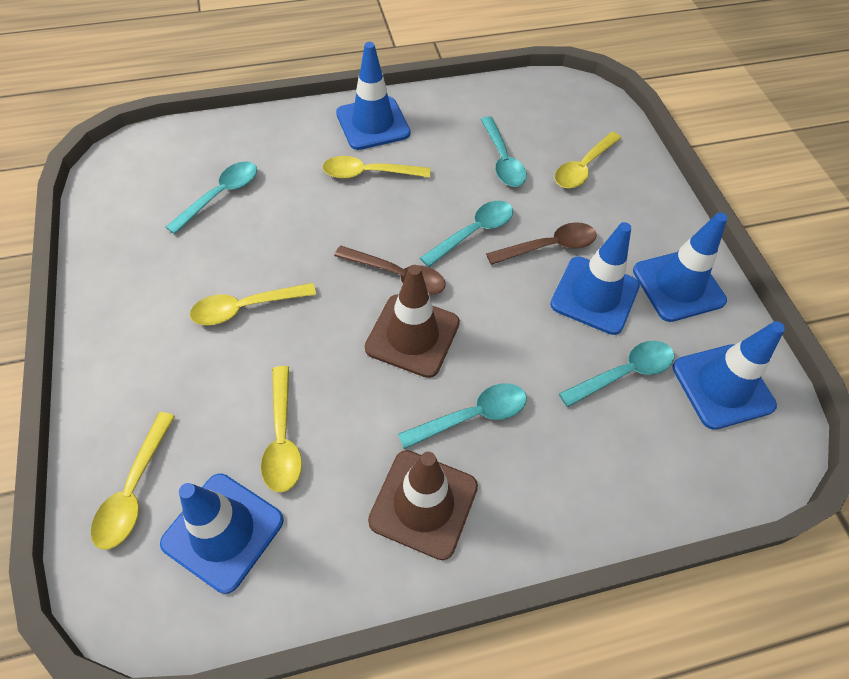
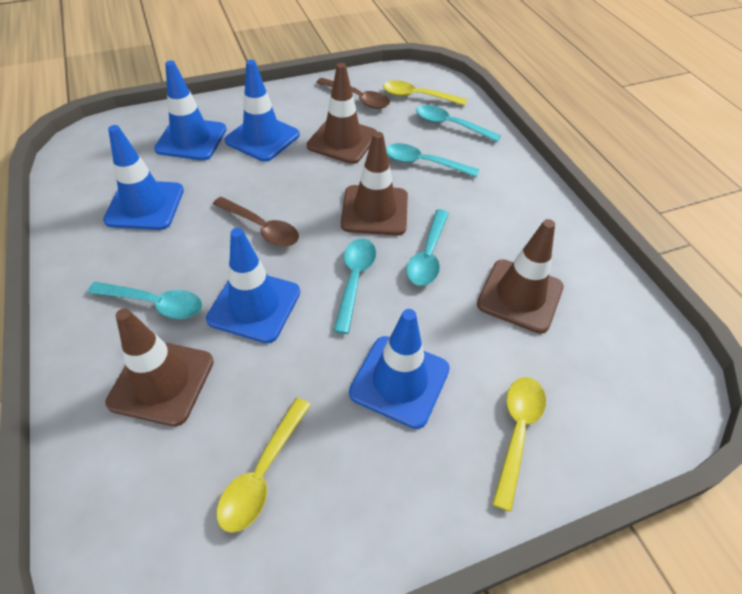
brown traffic cone: [365,265,460,378] [368,450,478,560] = 2 -> [105,309,214,426] [307,63,377,164] [341,132,408,235] [477,219,564,334] = 4
yellow spoon: [91,412,175,550] [190,283,316,325] [261,366,302,492] [322,156,430,179] [555,132,621,188] = 5 -> [217,398,311,533] [383,81,467,106] [492,377,546,512] = 3

